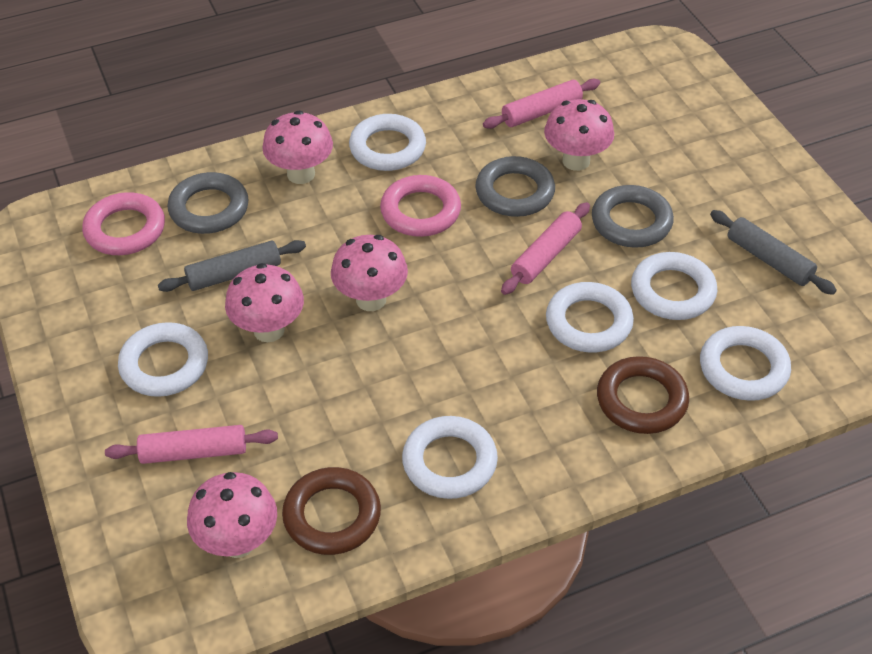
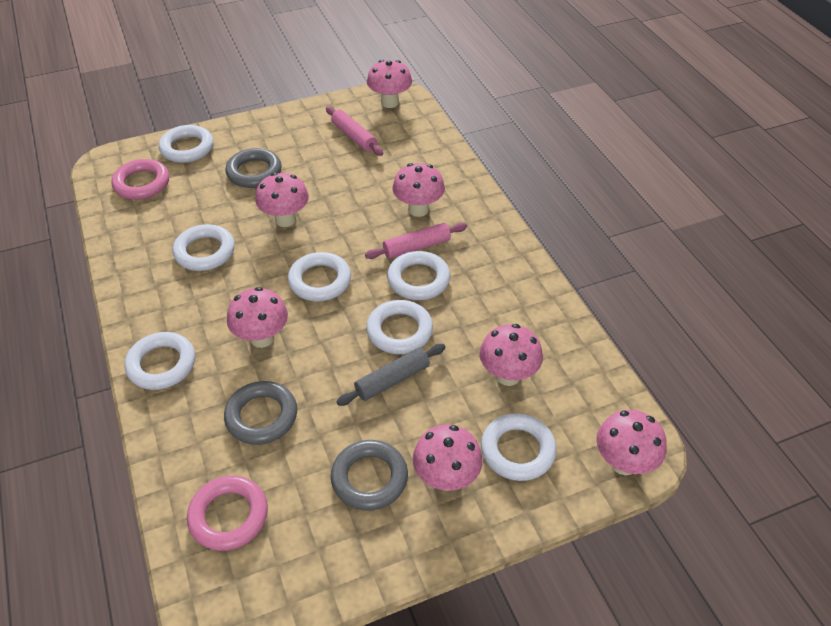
brown ring: [282,467,381,555] [597,356,689,434] = 2 -> none = 0
grey rolling pin: [158,240,306,292] [710,210,837,295] = 2 -> [336,344,445,406] = 1
pink mushroom: [187,472,277,558] [225,263,304,342] [262,111,333,184] [331,235,408,311] [544,99,614,171] = 5 -> [227,287,288,348] [255,173,309,227] [367,60,412,108] [392,163,445,217] [413,424,483,491] [479,324,543,386] [596,410,667,475] = 7
pink rolling pin: [105,425,278,464] [483,79,600,129] [501,202,590,295] = 3 -> [326,106,383,156] [365,223,467,259] = 2
white ring: [118,322,208,397] [349,114,426,171] [402,416,498,499] [546,282,634,353] [631,252,717,320] [700,326,791,401] = 6 -> [125,332,195,390] [159,125,213,163] [173,224,235,271] [288,252,351,301] [366,300,433,354] [387,251,450,300] [481,413,557,481] = 7

